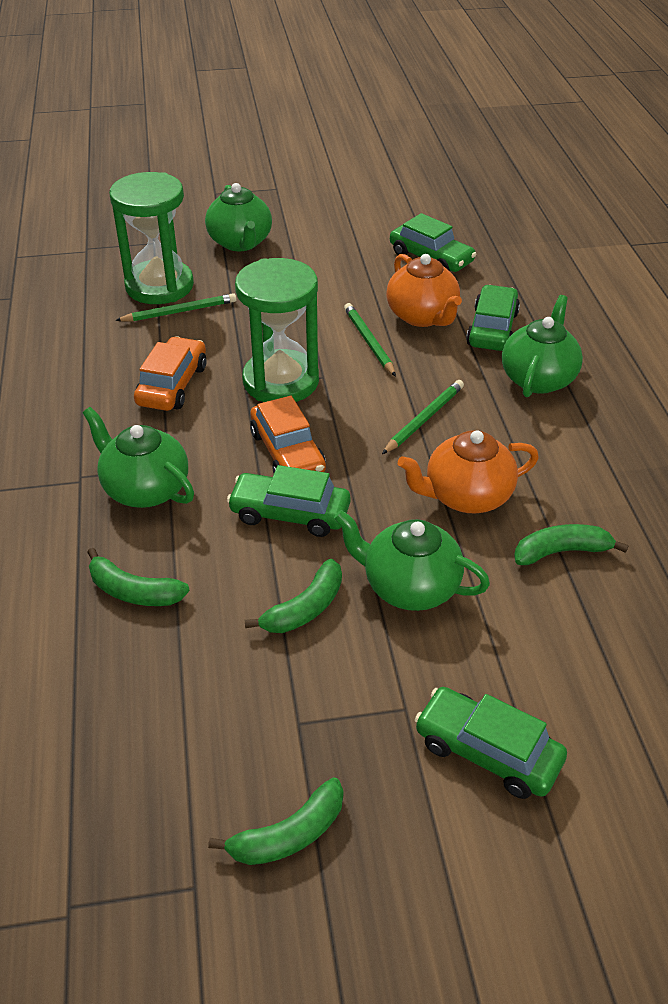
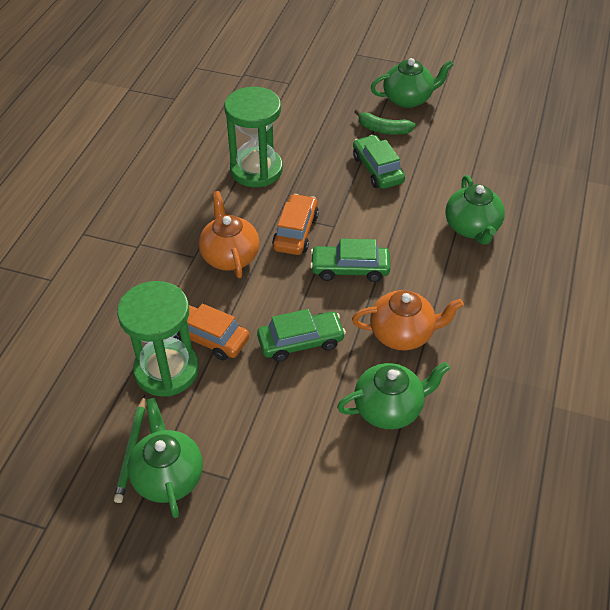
green banana: [87,548,190,606] [208,778,343,865] [245,559,342,633] [514,524,629,565] = 4 -> [354,109,416,135] = 1
green car: [227,465,351,537] [390,213,476,272] [415,687,567,799] [466,285,520,351] = 4 -> [257,309,346,362] [310,239,391,282] [353,135,405,189] = 3
green pencil: [115,293,237,322] [344,303,396,377] [382,380,464,454] = 3 -> [114,395,145,503] = 1

